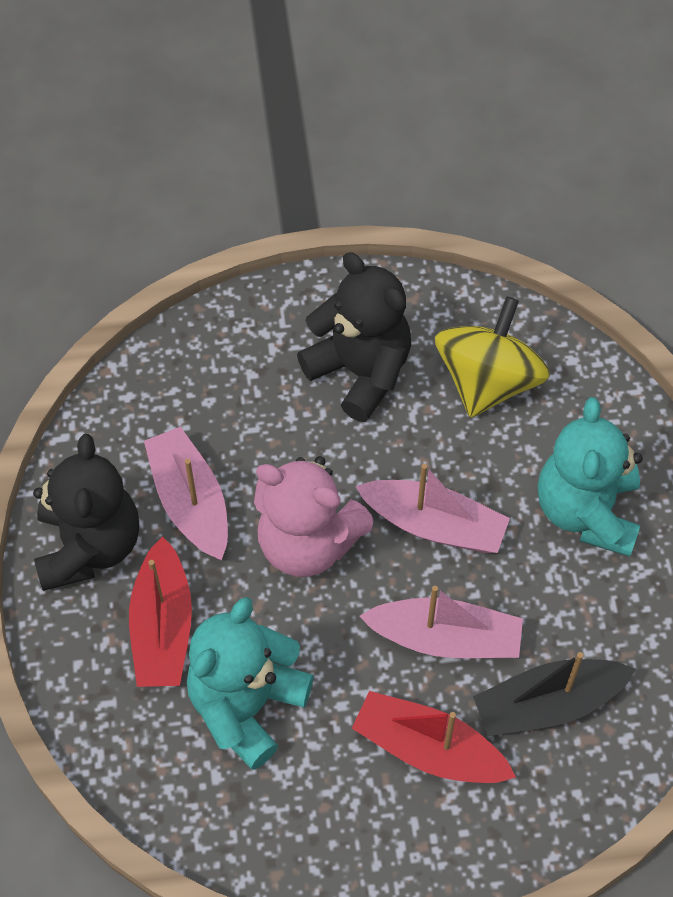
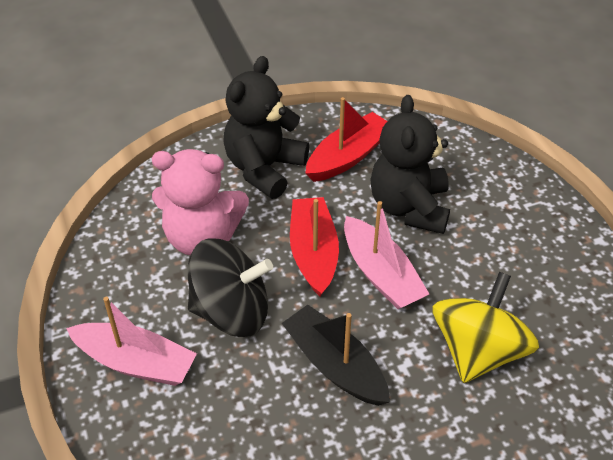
black spinning top: none = 0 -> [188,238,273,337] = 1
pink boat: [144,426,228,560] [355,464,510,553] [359,586,523,658] = 3 -> [66,297,197,386] [344,201,429,309] = 2
turquoise teddy bear: [187,597,314,770] [538,397,643,557] = 2 -> none = 0

